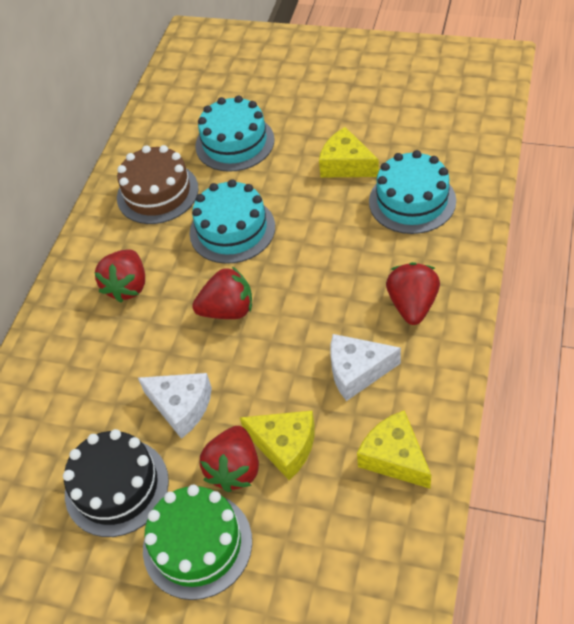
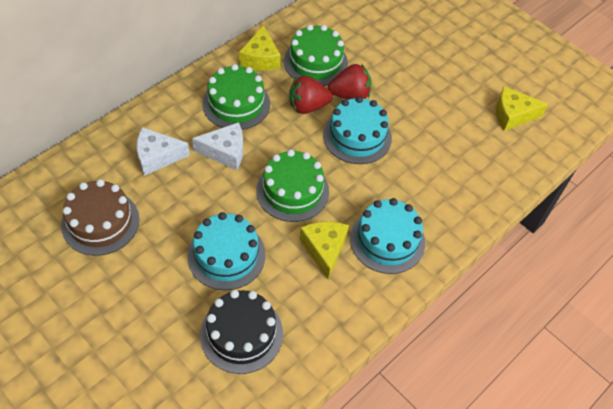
green cake: [143,485,252,600] = 1 -> [202,64,270,130] [256,149,329,222] [284,25,348,86] = 3
red strawberry: [94,249,145,302] [192,267,252,319] [199,426,259,492] [386,262,440,325] = 4 -> [289,76,333,114] [328,64,372,99] = 2

